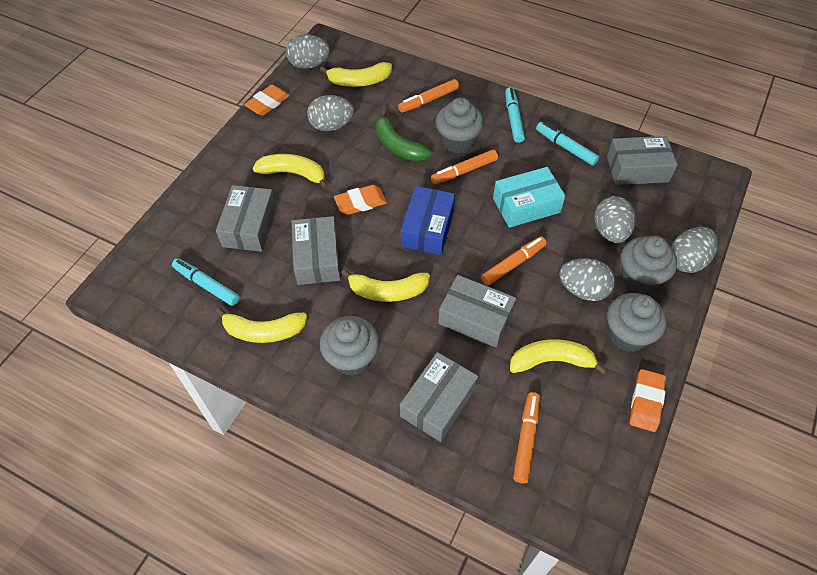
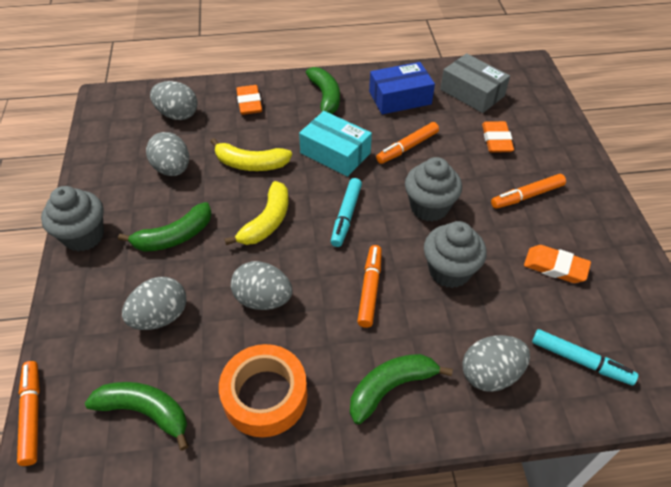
green banana: [375,110,431,161] = 1 -> [85,382,189,450] [118,202,212,252] [306,67,340,116] [350,354,453,424] = 4
grey box: [216,185,276,252] [292,216,340,285] [400,352,478,442] [438,275,516,348] [607,136,678,185] = 5 -> [440,53,510,113] = 1
grey cupcake: [320,316,379,376] [436,97,484,153] [607,293,667,352] [621,236,677,293] = 4 -> [41,186,104,251] [405,157,462,222] [424,221,487,288] = 3
orange tape: none = 0 -> [219,344,308,437] = 1
turquoise marker: [172,258,240,306] [505,87,525,143] [536,122,599,166] = 3 -> [331,178,362,247] [532,329,638,385] = 2
yellow banana: [215,307,307,343] [253,154,329,189] [320,62,392,87] [341,269,430,302] [510,339,607,374] = 5 -> [210,138,292,171] [224,181,289,245] = 2

